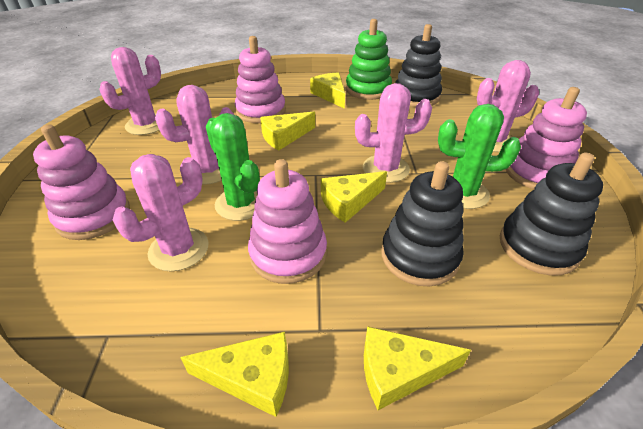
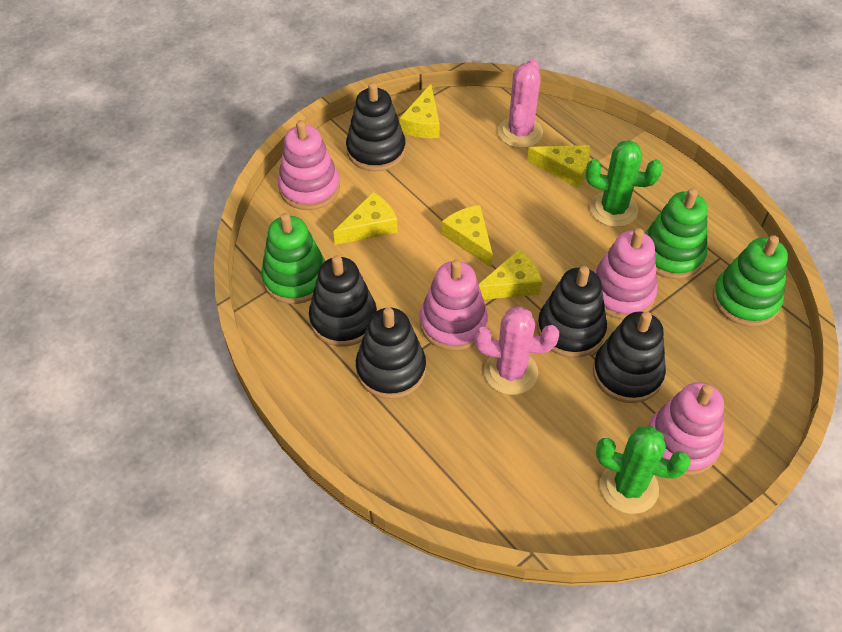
black stacking toy: [381,161,464,287] [395,24,442,107] [500,153,603,275] = 3 -> [309,255,377,347] [346,82,406,172] [356,307,426,399] [537,266,607,358] [593,312,666,403] = 5
green stacking toy: [346,19,392,100] = 1 -> [261,213,325,304] [645,188,707,279] [713,235,788,327] = 3
pink cactus: [99,47,161,135] [113,154,209,272] [155,85,234,185] [355,83,432,183] [477,60,539,152] = 5 -> [474,307,559,395] [498,59,543,148] = 2

